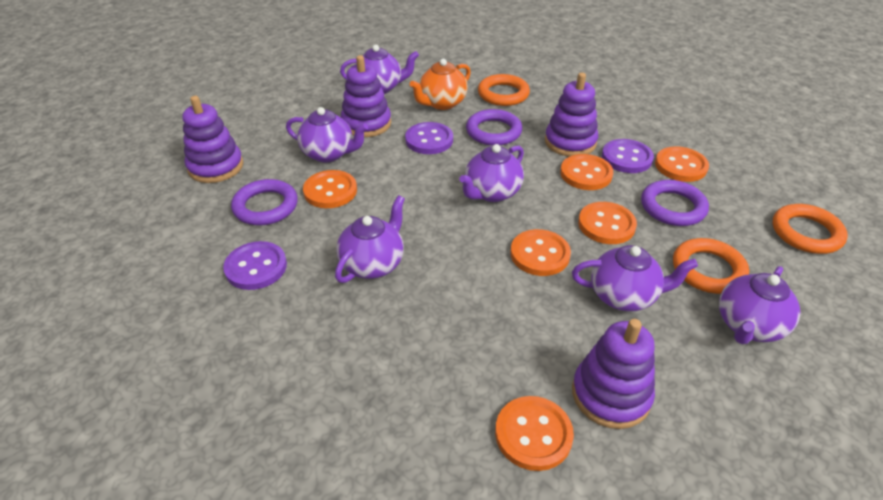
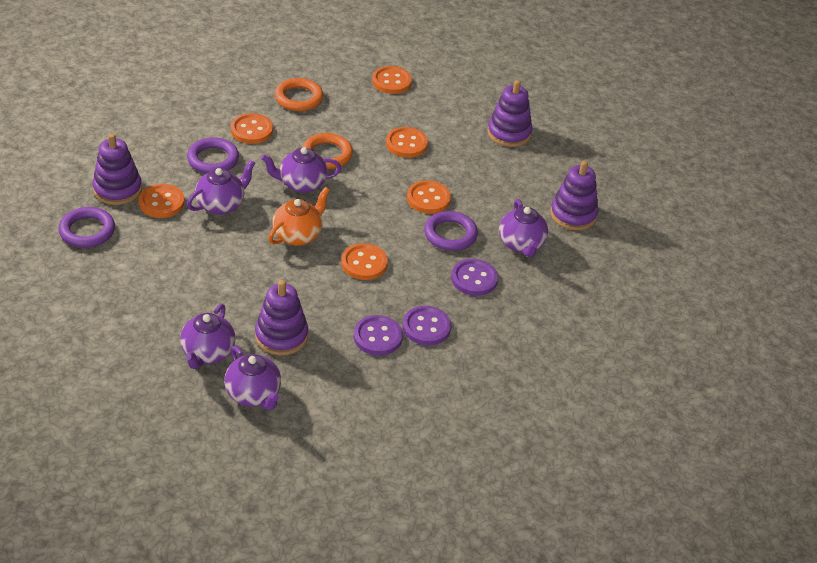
orange ring: [478,74,530,106] [673,238,749,294] [773,204,848,254] = 3 -> [275,78,323,111] [302,133,353,169] = 2
purple teapot: [286,107,368,162] [335,195,405,283] [340,45,419,94] [459,144,524,202] [572,245,698,311] [719,266,800,344] = 6 -> [180,304,236,369] [187,160,255,215] [224,346,281,410] [261,147,342,193] [499,199,548,257] = 5

